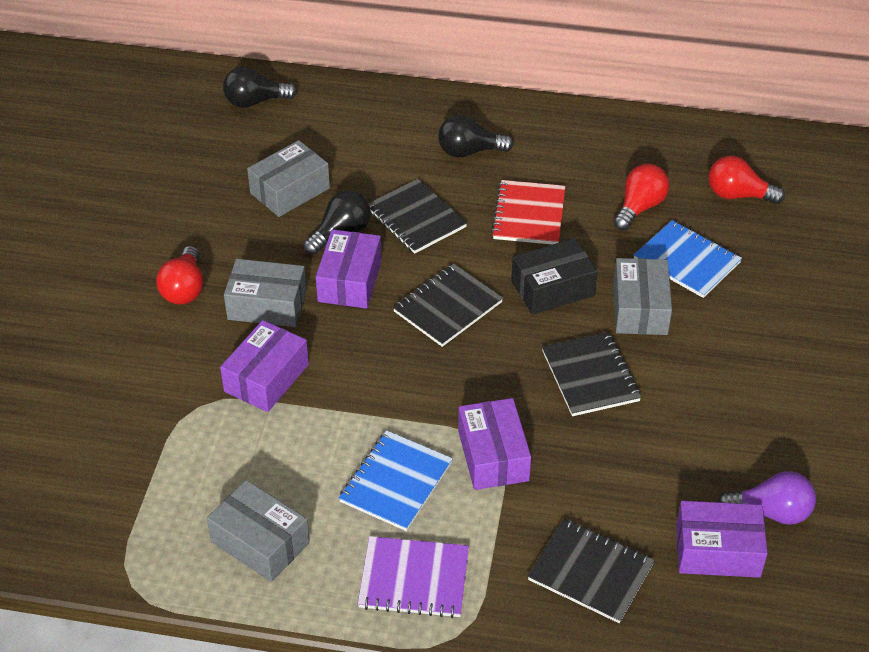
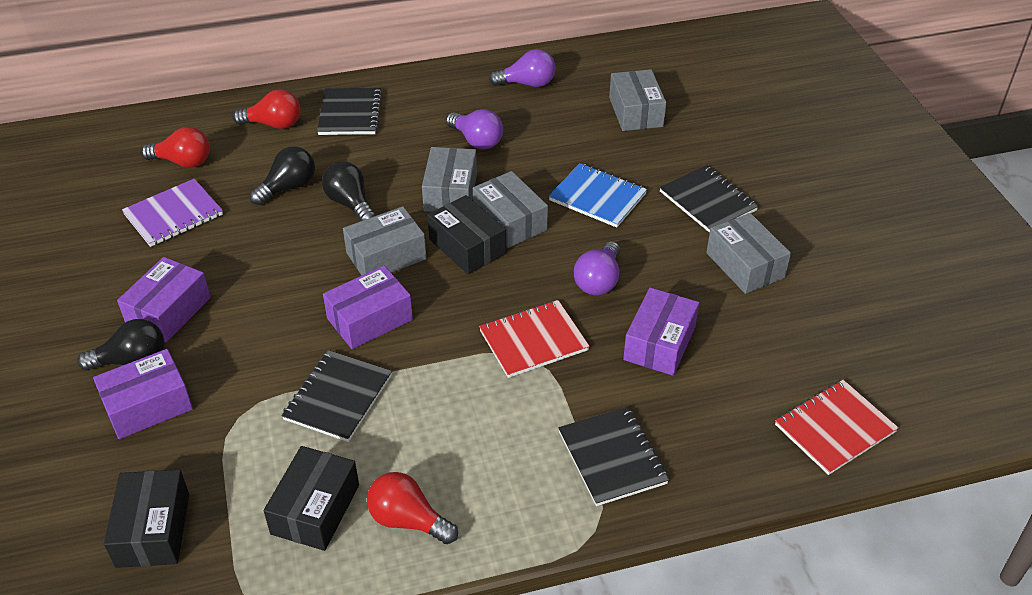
black box: [511,238,598,315] = 1 -> [104,470,189,568] [264,446,359,551] [427,195,506,274] = 3
blue notebook: [339,431,453,531] [634,220,742,298] = 2 -> [549,163,647,227] = 1
grey box: [207,480,310,582] [224,259,307,327] [247,140,330,217] [613,258,672,335] = 4 -> [343,206,427,275] [422,147,477,212] [473,171,548,248] [609,69,666,131] [706,213,791,294] = 5
purple light bulb: [717,471,816,525] = 1 -> [446,109,503,149] [489,49,556,87] [574,241,620,295] = 3
red notebook: [491,180,565,245] = 1 -> [479,300,590,378] [775,380,899,475] = 2

